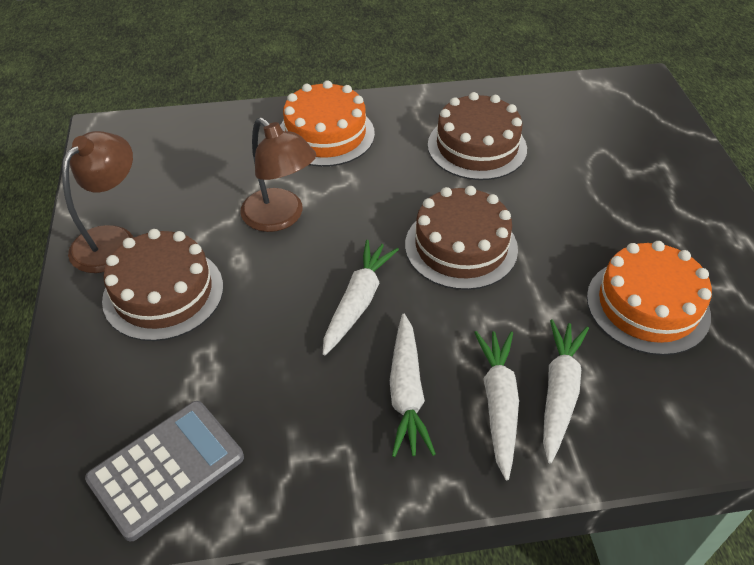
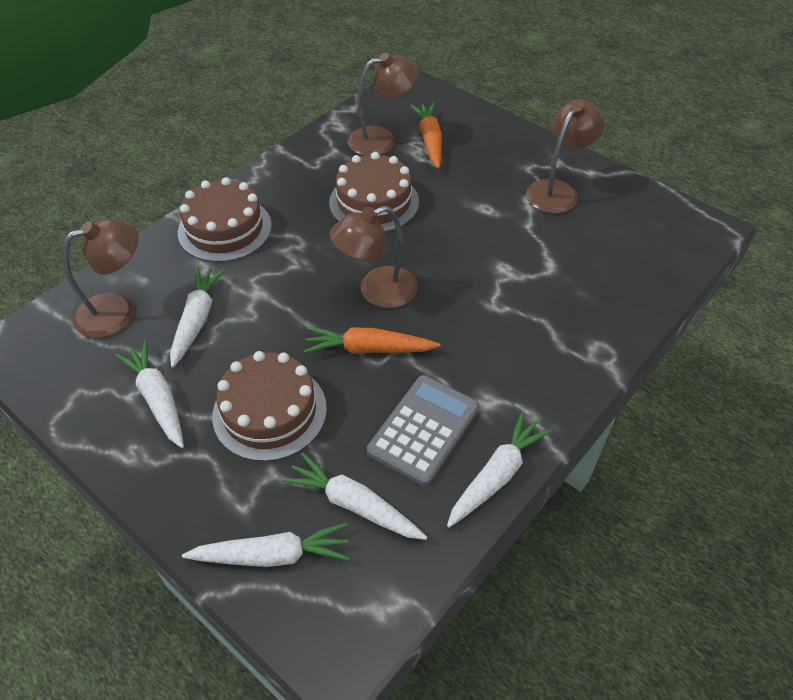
brown lamp: [62,131,134,273] [241,118,316,232] = 2 -> [63,219,138,338] [329,206,418,308] [348,53,419,156] [526,99,604,214] = 4
orange cake: [280,80,375,167] [587,241,712,355] = 2 -> none = 0
orange carrot: none = 0 -> [304,327,440,354] [410,103,442,169] = 2
white carrot: [323,240,399,356] [390,314,436,457] [474,331,519,480] [543,319,589,463] = 4 -> [115,340,184,448] [170,266,225,368] [182,523,350,567] [282,452,427,540] [447,412,552,528] = 5

